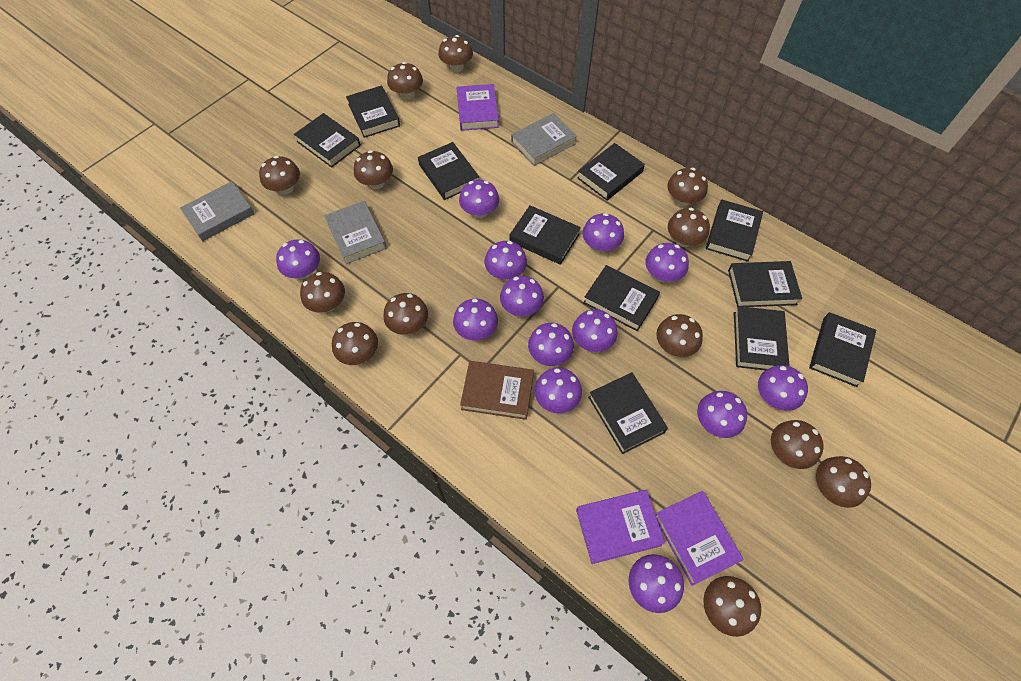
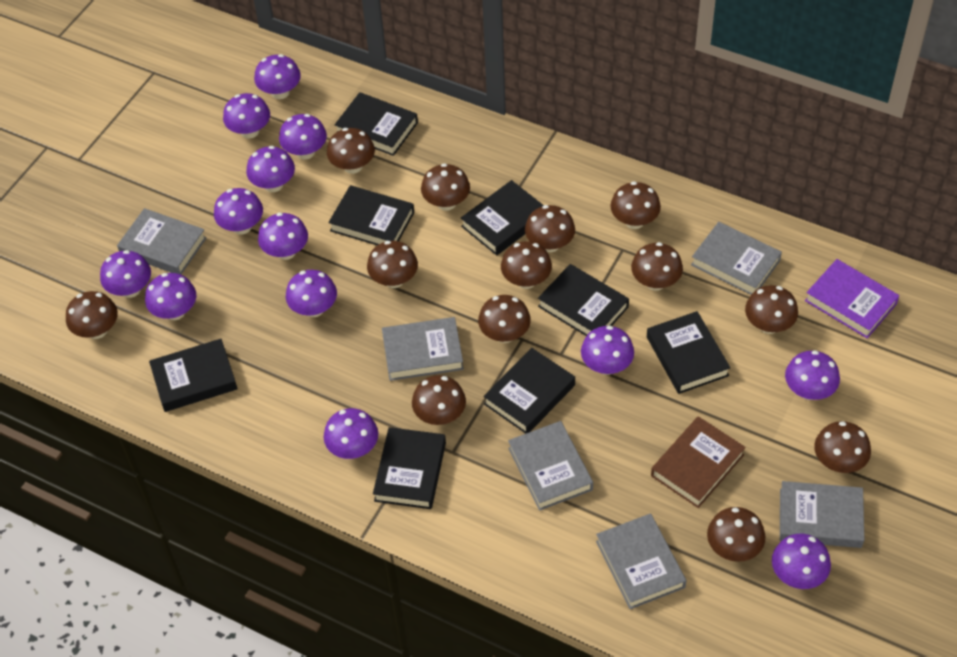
black book: [294,113,361,168] [346,86,400,138] [418,142,479,200] [509,205,581,265] [577,143,645,201] [583,265,660,331] [588,372,668,454] [706,200,763,262] [728,261,802,307] [734,306,790,370] [809,312,876,387] = 11 -> [149,339,237,412] [328,185,414,245] [335,92,418,156] [373,427,446,509] [461,180,544,256] [483,348,575,434] [538,264,629,336] [647,311,730,394] = 8
grey book: [180,181,255,241] [324,201,387,264] [511,113,577,166] = 3 -> [117,208,207,274] [382,317,464,381] [508,421,593,511] [596,513,686,609] [691,222,782,295] [780,481,864,548] = 6
purple book: [457,84,499,131] [576,490,665,564] [656,491,744,586] = 3 -> [805,259,899,338] = 1

